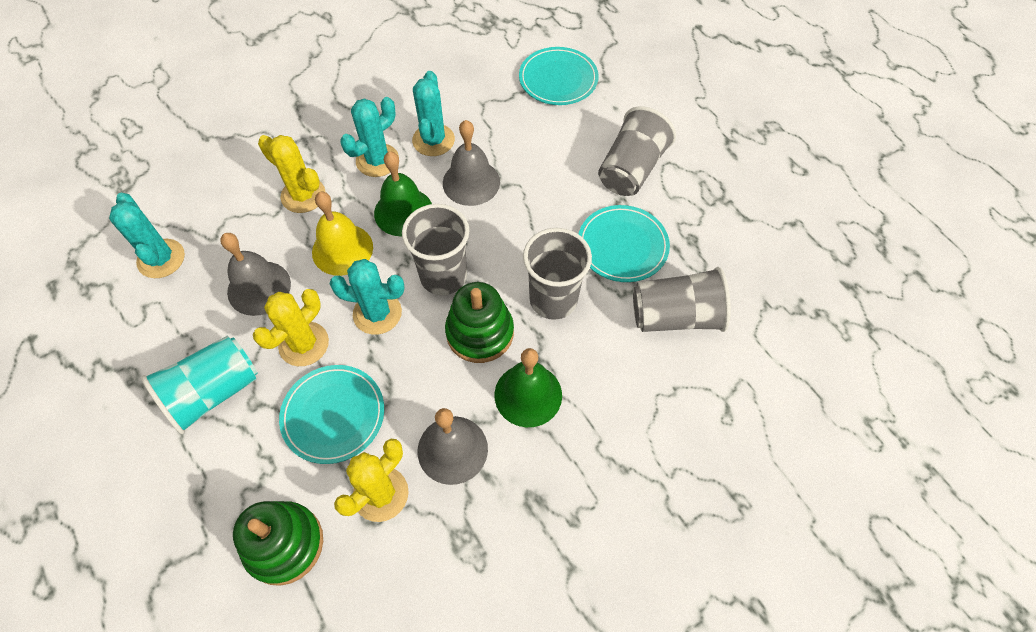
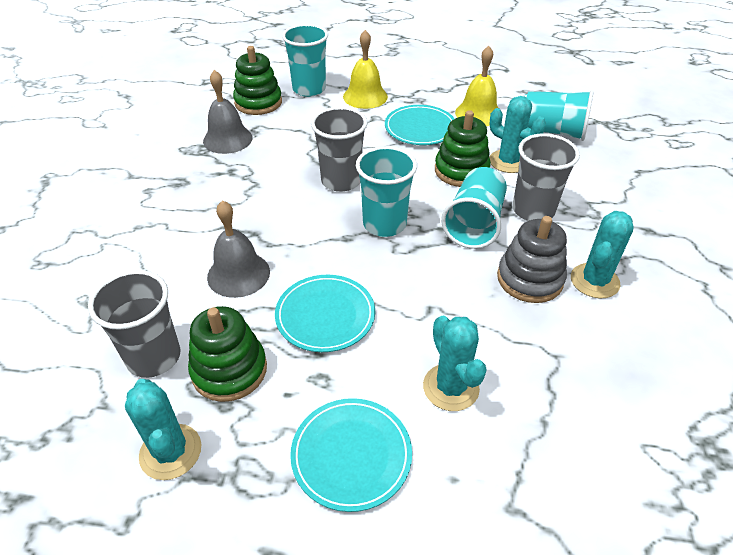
green bell: [374,151,432,237] [494,348,562,427] = 2 -> none = 0
green stacking toy: [233,501,323,586] [445,282,514,363] = 2 -> [188,306,267,402] [233,46,282,115] [435,110,491,187] = 3
grey bell: [220,233,291,316] [418,408,488,485] [443,120,500,206] = 3 -> [203,70,253,154] [207,200,270,298] = 2
grey cup: [402,204,469,295] [523,228,592,320] [598,106,676,196] [633,267,731,332] = 4 -> [88,270,181,378] [311,107,367,192] [513,133,580,221] = 3
grey stacking toy: none = 0 -> [497,216,567,303] = 1
turquoise cup: [141,336,258,434] = 1 -> [282,24,328,97] [356,146,417,237] [441,167,507,249] [524,90,594,141] = 4
yellow bell: [312,192,373,276] = 1 -> [343,30,388,109] [455,46,498,126] = 2
yellow cactus: [253,289,329,366] [258,135,326,213] [334,439,409,522] = 3 -> none = 0

